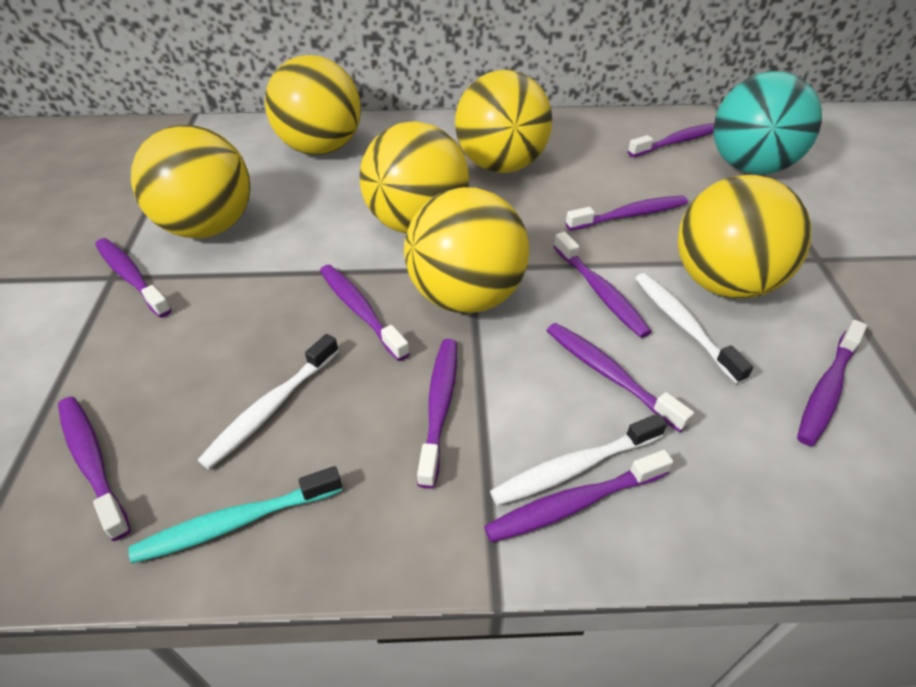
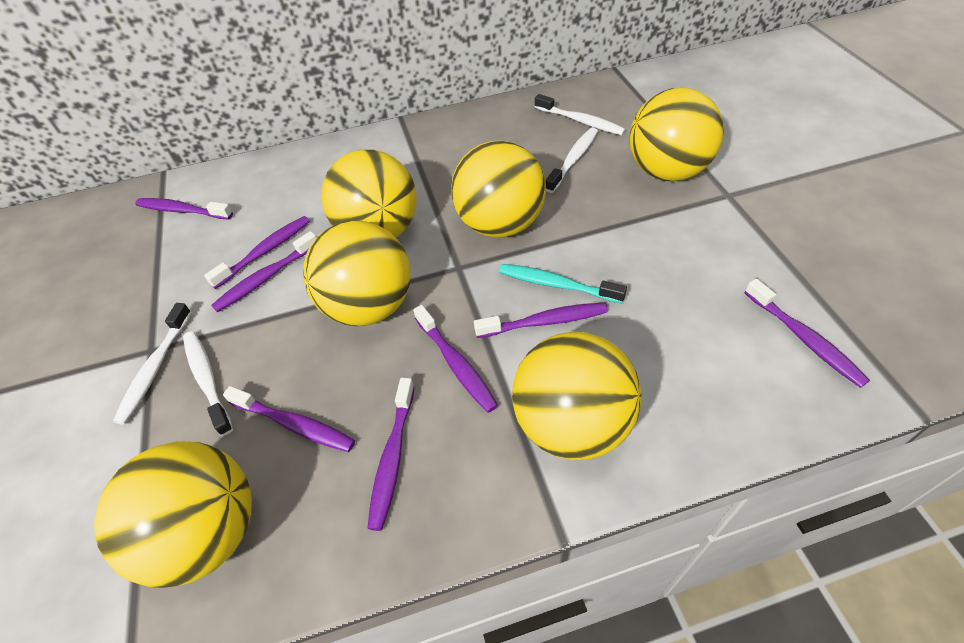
purple toothbrush: [58,397,131,541] [95,238,172,318] [320,265,410,361] [417,339,457,489] [484,450,673,543] [546,323,694,432] [553,232,652,338] [566,195,688,231] [628,123,714,157] [797,320,867,446] = 10 -> [135,198,233,219] [204,216,310,289] [211,231,317,312] [223,386,355,452] [367,378,415,531] [413,305,498,413] [474,303,608,338] [744,279,870,388] = 8
turquoise ball: [713,71,822,175] = 1 -> none = 0
white toothbrush: [198,334,339,469] [490,414,667,506] [635,273,753,384] = 3 -> [113,303,192,425] [183,331,233,436] [535,94,626,135] [545,128,598,193] = 4

